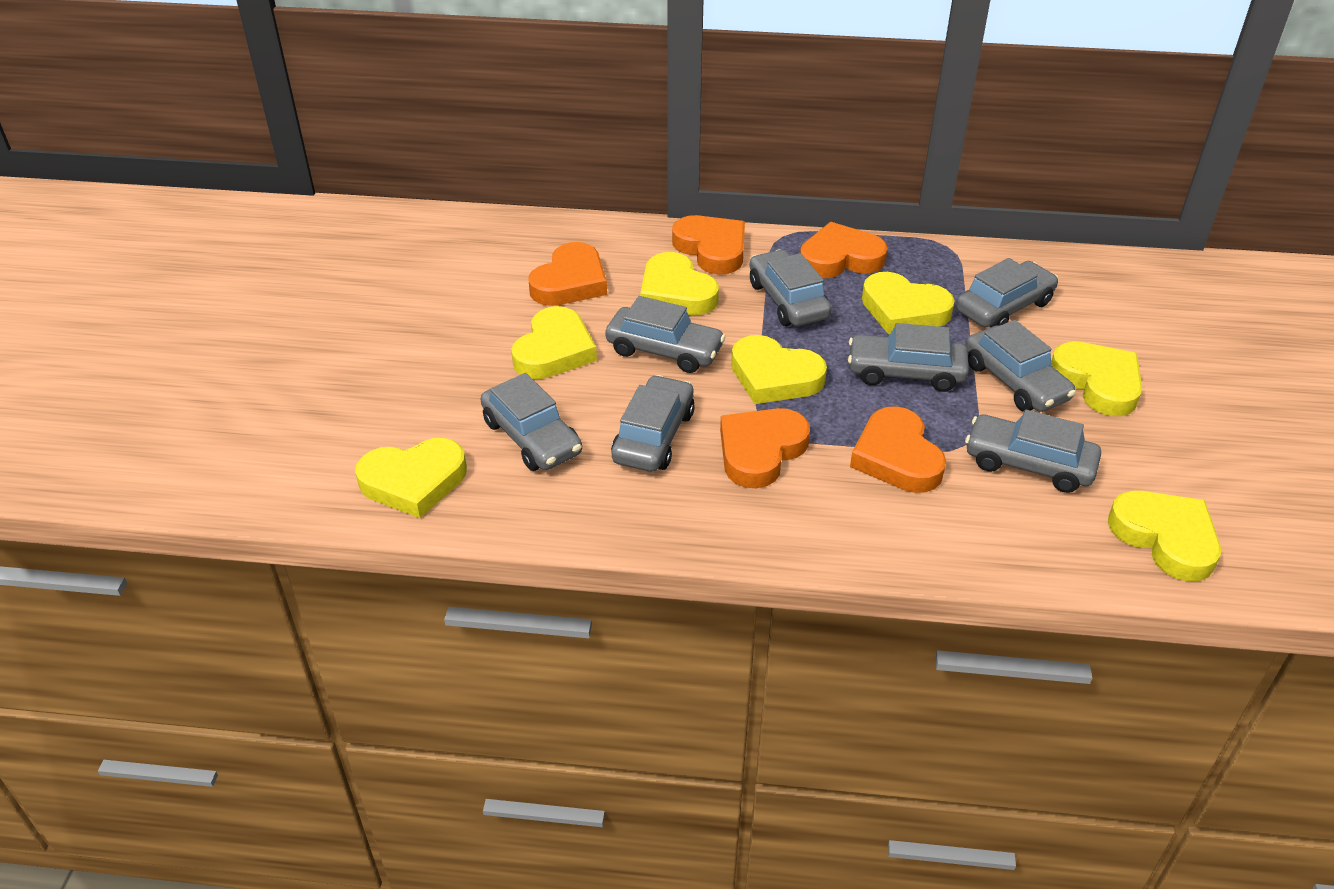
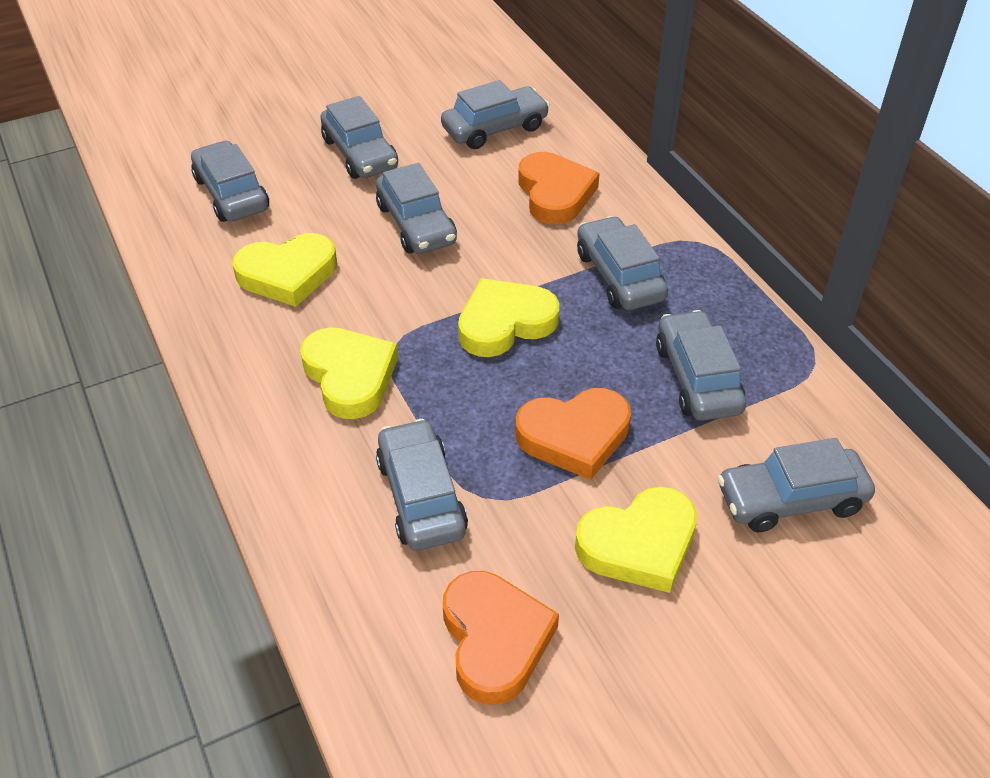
orange heart: [528,242,607,306] [672,215,745,274] [720,408,810,488] [800,222,888,278] [850,406,946,493] = 5 -> [443,571,559,705] [515,388,631,480] [518,152,600,224] = 3
yellow heart: [355,438,467,518] [511,306,597,379] [640,252,719,315] [731,335,827,404] [862,272,955,334] [1051,342,1142,416] [1108,491,1221,582] = 7 -> [232,233,337,307] [300,327,398,419] [458,278,559,357] [575,487,697,593] = 4

